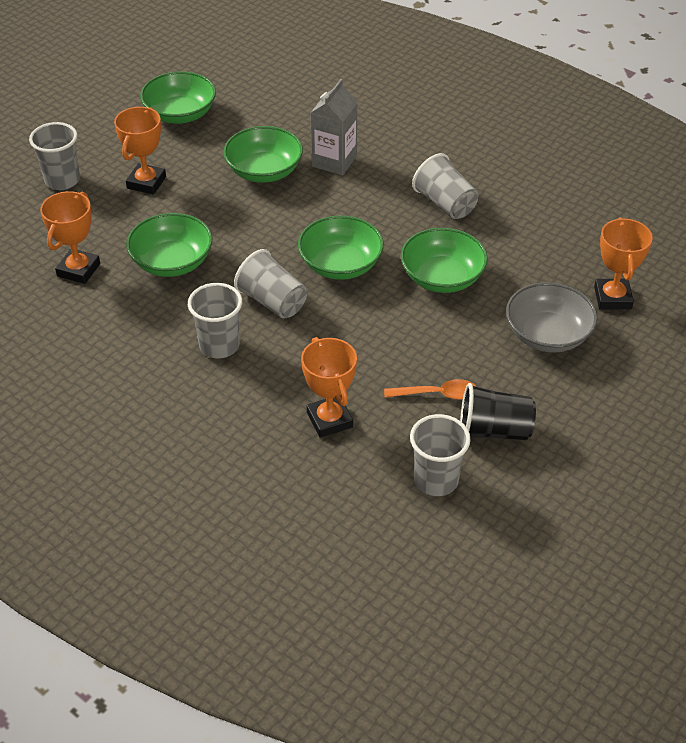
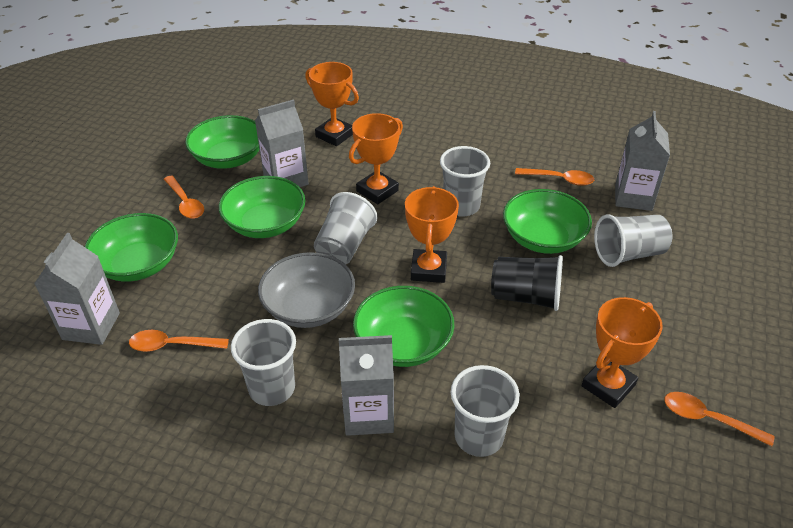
grey carton: [310,79,358,175] = 1 -> [34,233,120,345] [255,99,309,187] [339,335,394,436] [615,111,670,211] = 4
orange spoon: [384,379,475,400] = 1 -> [129,330,229,352] [164,175,204,219] [515,168,594,186] [664,392,774,446] = 4

